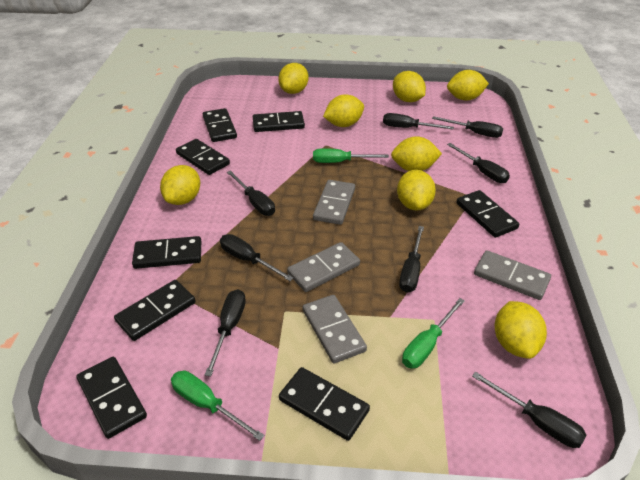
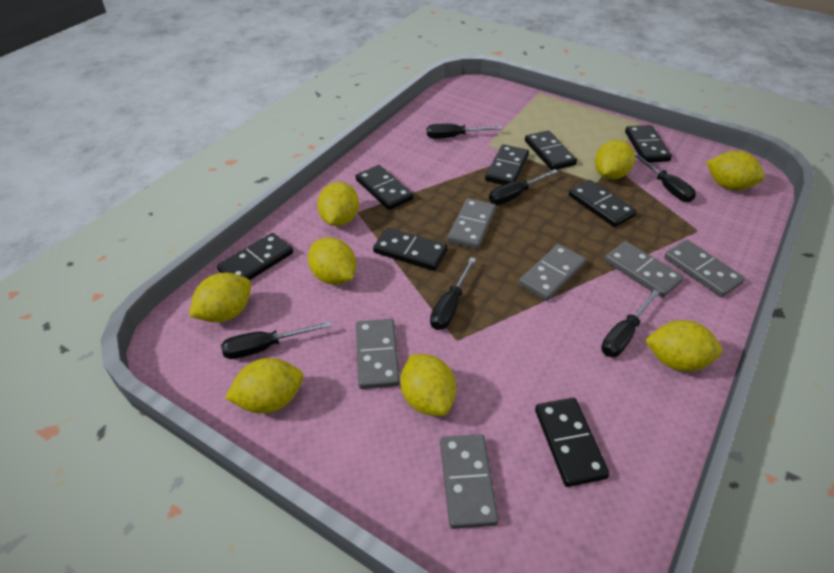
black screwdriver: [205,289,246,376] [220,234,294,281] [227,170,275,216] [383,113,454,129] [399,226,424,293] [432,116,503,138] [447,143,510,183] [472,372,587,448] = 8 -> [221,321,331,359] [427,123,503,139] [430,258,476,330] [489,169,558,205] [601,289,660,357] [635,153,696,202] = 6
green screwdriver: [171,371,265,441] [313,148,389,163] [402,298,465,369] = 3 -> none = 0
grey domino: [287,242,360,292] [303,295,367,363] [313,180,355,225] [474,250,551,300] = 4 -> [356,319,400,389] [440,434,499,529] [447,198,496,249] [519,244,586,301] [605,241,684,298] [664,240,745,297] = 6

